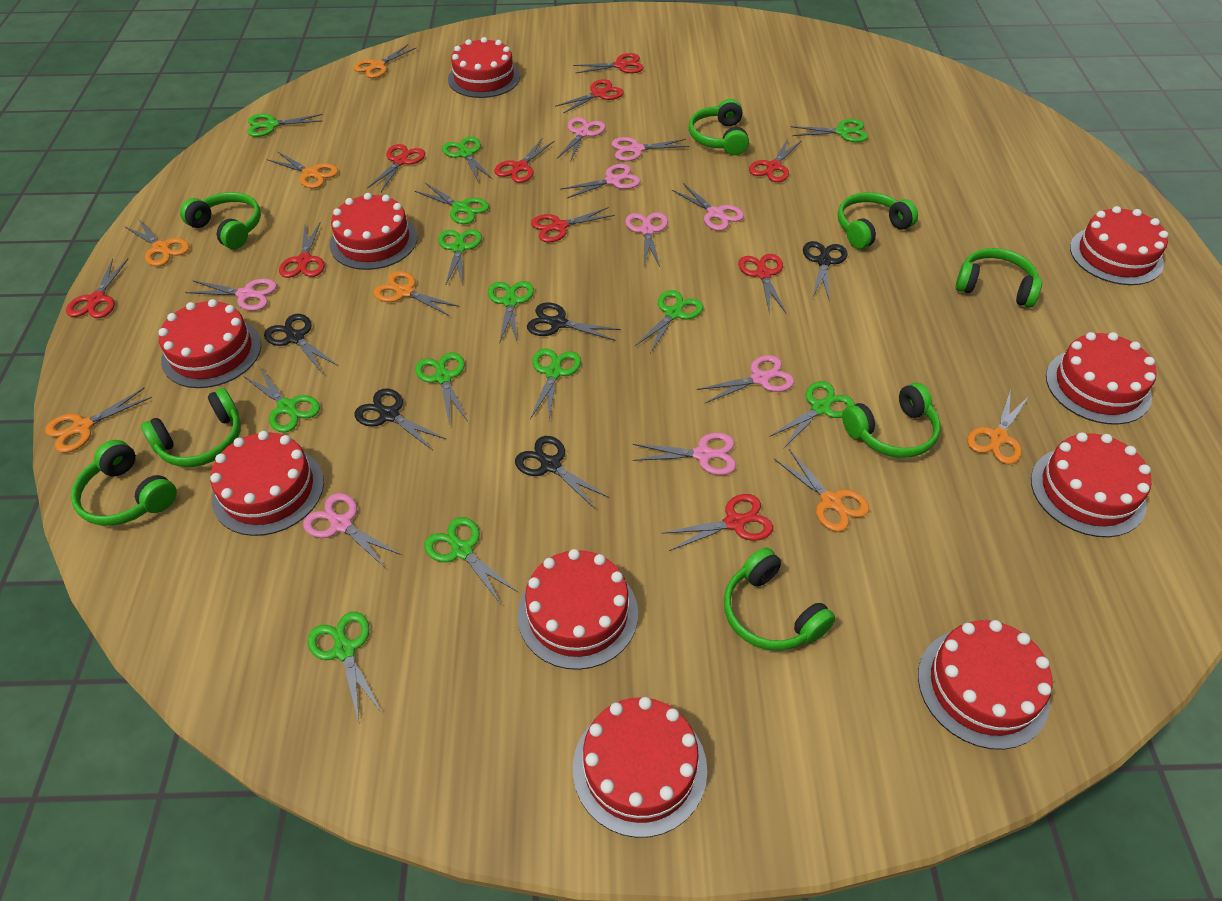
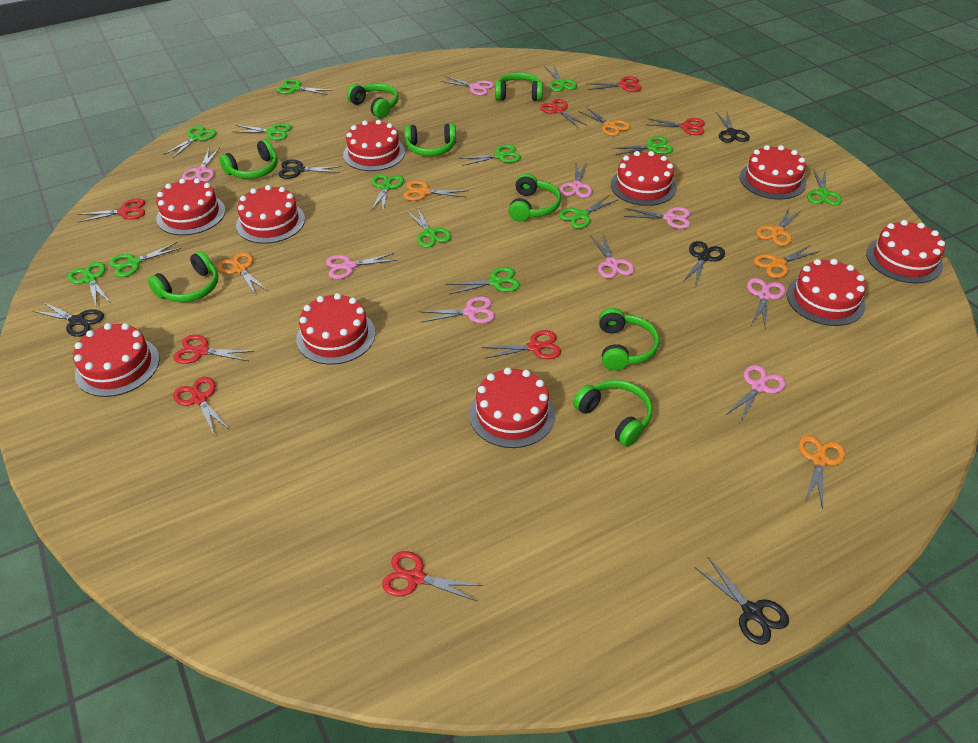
orange scissors: [45,388,152,453] [124,220,190,266] [267,151,338,188] [353,45,417,78] [373,271,460,316] [774,449,869,532] [967,389,1030,464] = 7 -> [217,252,268,296] [403,181,467,201] [580,107,630,136] [754,245,820,278] [756,207,802,246] [798,435,845,510] = 6
red scissors: [66,259,128,318] [279,222,325,278] [367,144,425,192] [494,139,555,183] [531,207,615,242] [555,79,624,113] [573,53,644,74] [662,494,773,551] [738,254,786,314] [749,139,801,182] = 10 -> [78,199,145,222] [173,377,230,437] [174,335,254,364] [382,551,483,602] [482,330,561,359] [540,99,586,128] [586,77,642,92] [647,118,705,135] = 8

